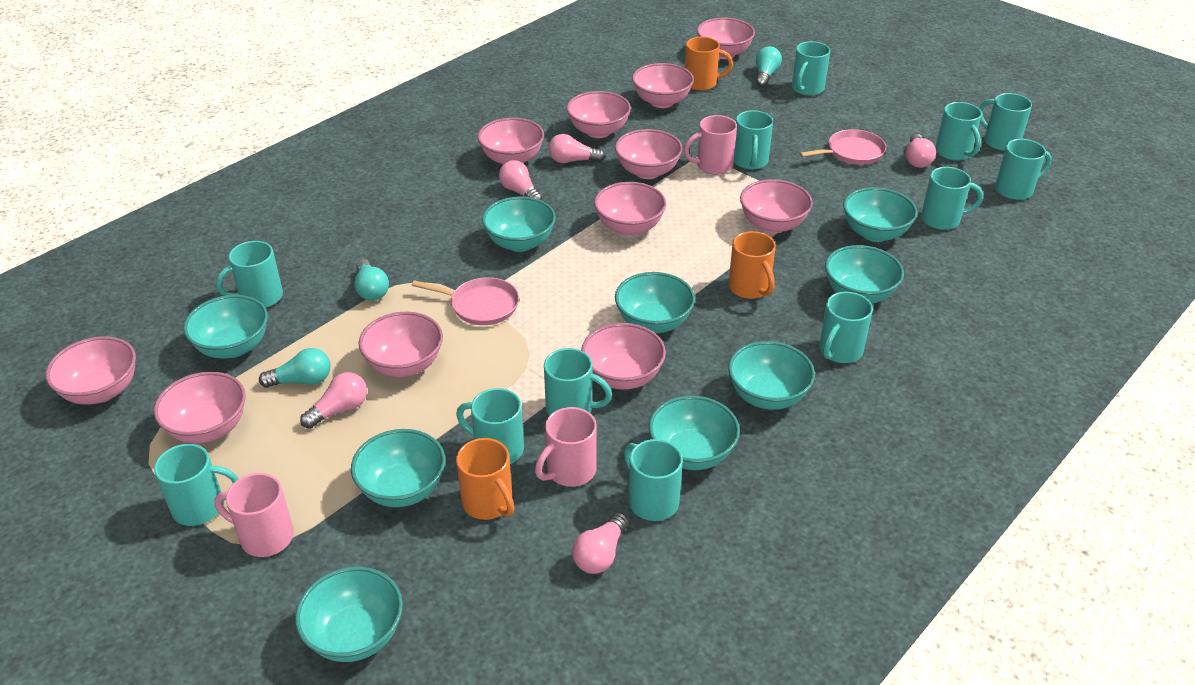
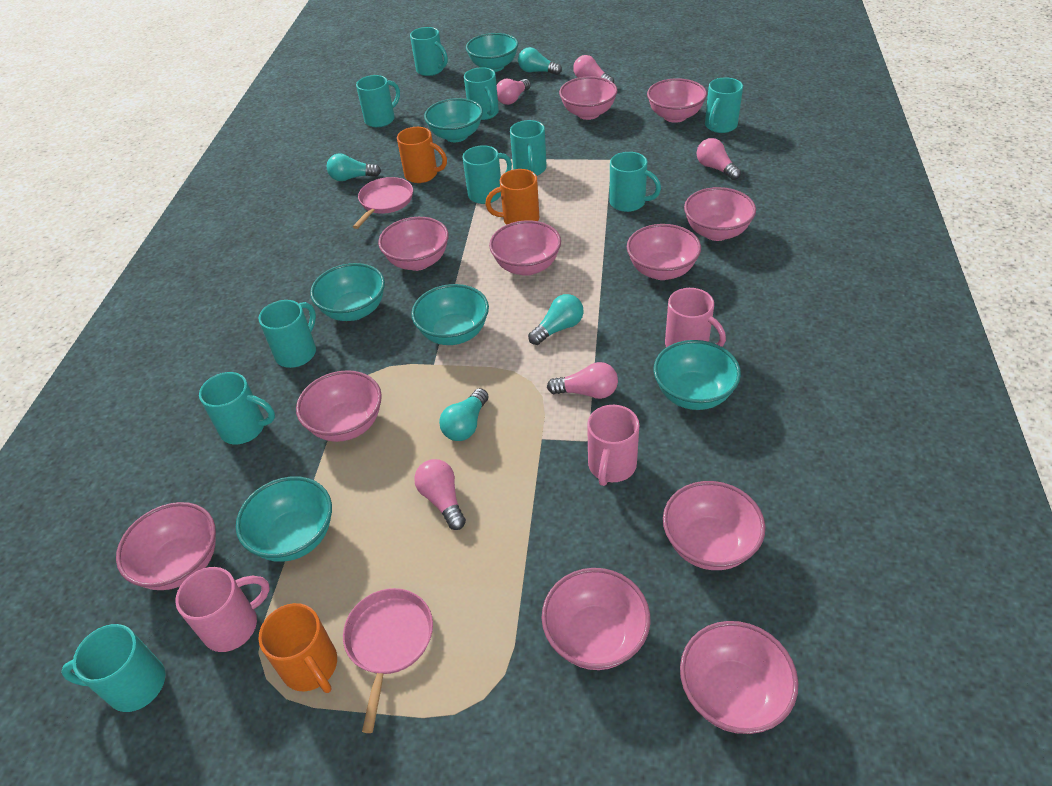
turquoise bowl: [183,295,268,359] [295,567,403,662] [351,429,445,507] [482,196,556,252] [615,272,695,333] [649,396,740,470] [728,341,815,410] [825,245,904,304] [843,187,917,242] = 9 -> [236,476,332,562] [310,263,385,321] [411,284,489,345] [424,98,483,142] [466,33,518,72] [654,340,741,410] = 6
turquoise light bulb: [259,348,330,388] [354,259,389,301] [756,46,782,87] = 3 -> [327,154,381,181] [439,388,489,441] [518,47,562,75] [528,294,584,345] = 4
turquoise mug: [154,444,239,526] [216,241,283,308] [456,388,524,464] [544,348,612,416] [624,439,683,521] [734,110,773,170] [792,41,830,96] [819,292,873,363] [921,167,983,230] [935,102,982,161] [979,93,1032,151] [995,139,1051,200] = 12 -> [61,624,166,712] [199,372,275,444] [259,300,316,368] [356,75,400,127] [410,27,448,76] [463,145,512,204] [464,67,499,120] [510,120,547,176] [609,152,661,212] [705,77,743,133] = 10

